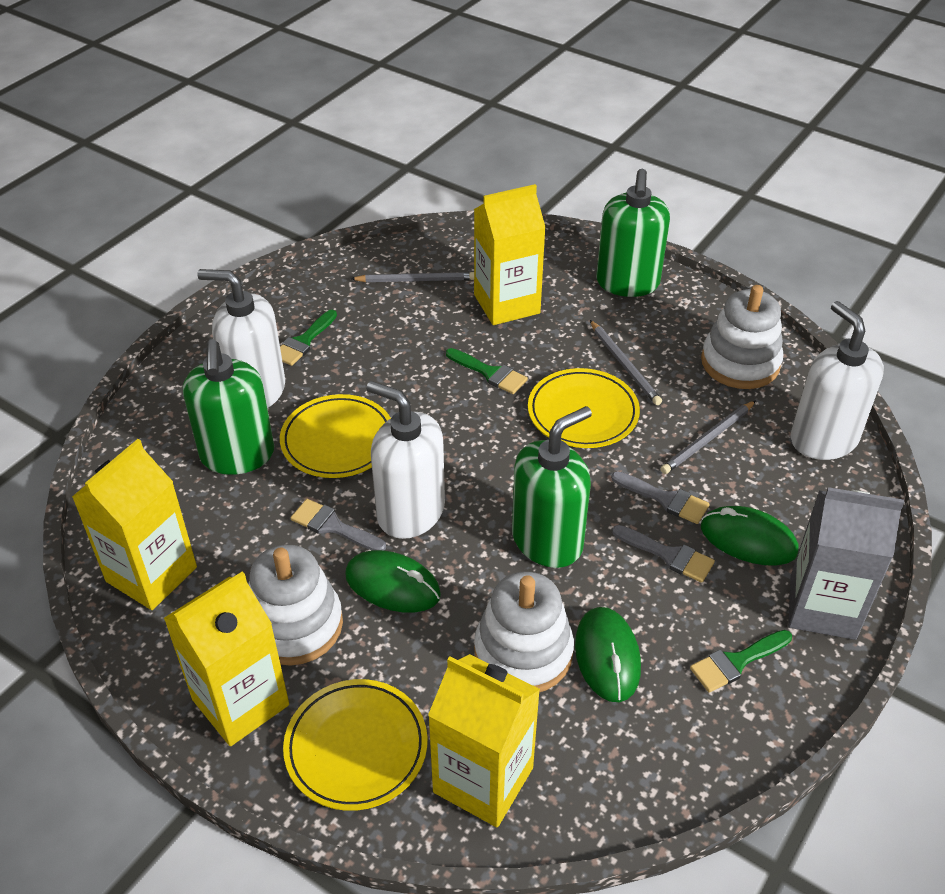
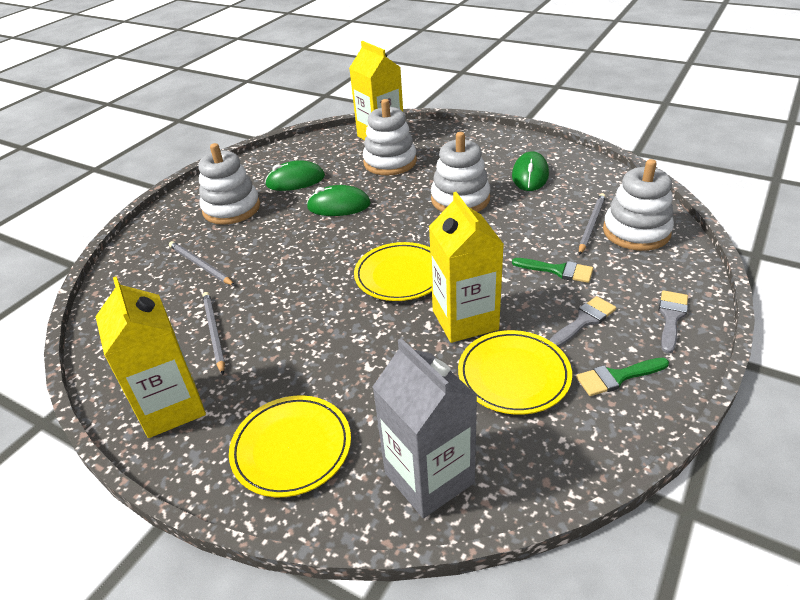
green brush: [280,310,337,366] [446,348,528,394] [690,630,792,693] = 3 -> [512,258,593,283] [576,358,669,396] = 2
green soap dispenser: [183,340,274,475] [512,406,592,568] [596,169,670,297] = 3 -> none = 0
grey brush: [291,499,386,551] [611,471,710,524] [612,525,715,583] = 3 -> [549,296,616,347] [659,290,688,353] = 2
white soap dispenser: [197,269,285,408] [366,381,445,539] [790,301,884,460] = 3 -> none = 0
white stacking toy: [248,544,343,666] [474,571,574,692] [701,285,783,389] = 3 -> [198,143,260,225] [363,99,417,175] [431,132,490,212] [603,159,674,251] = 4
yellow carton: [72,439,197,610] [164,571,289,746] [428,654,540,827] [474,184,546,325] = 4 -> [95,276,206,438] [349,41,403,140] [429,192,504,343] = 3

